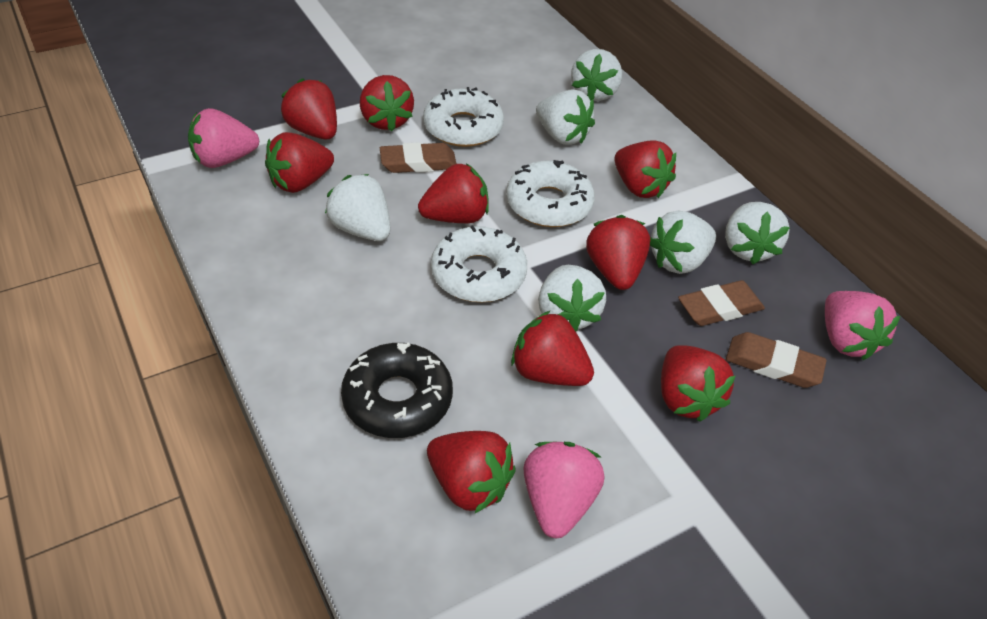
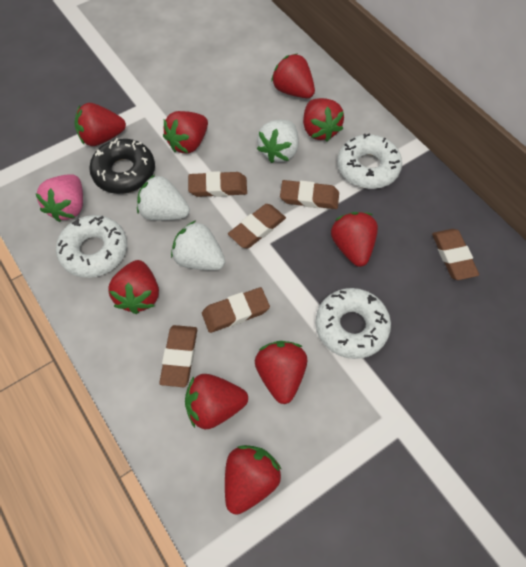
brown eraser: [380,142,457,173] [678,280,765,326] [726,332,827,388] = 3 -> [159,325,197,387] [188,171,247,197] [202,287,270,333] [228,204,286,248] [280,180,339,209] [432,229,479,280] = 6
pink strawberry: [188,108,259,168] [523,442,605,538] [825,291,900,360] = 3 -> [35,174,83,222] = 1
white strawberry: [325,174,390,241] [536,89,595,145] [538,265,606,331] [571,49,622,101] [650,210,716,274] [725,202,790,264] = 6 -> [137,175,190,221] [171,220,225,270] [257,120,298,163] = 3

